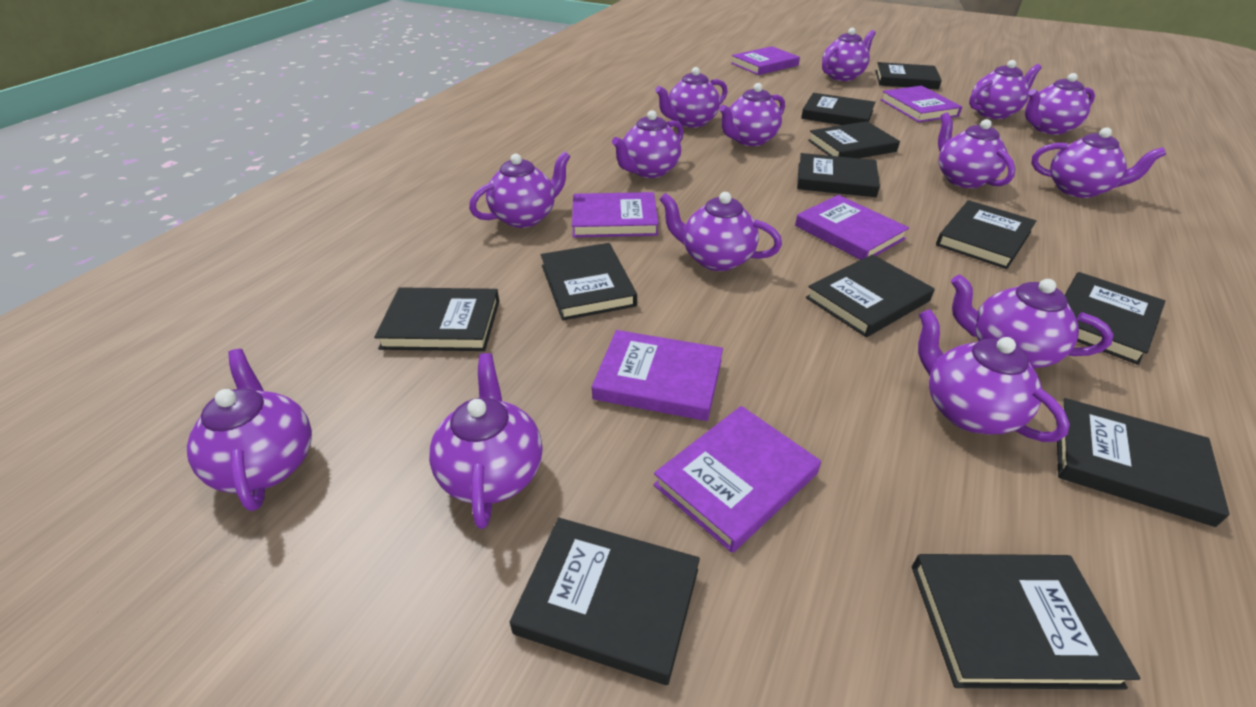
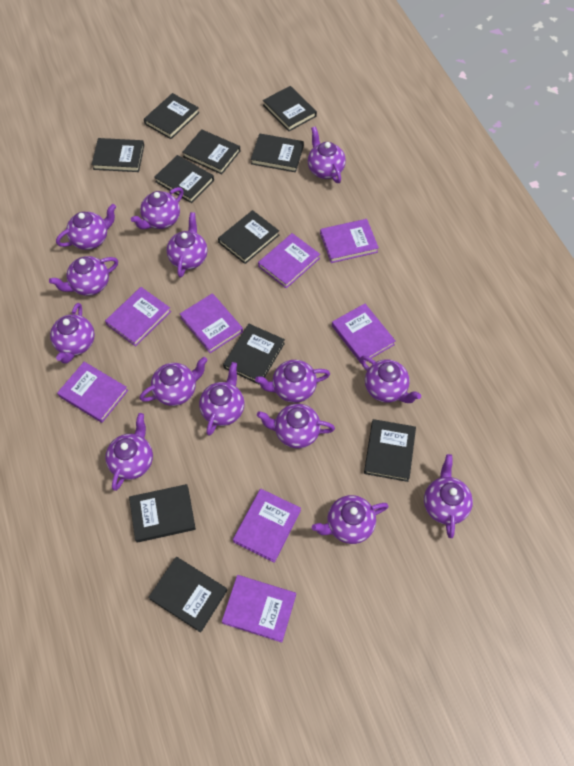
black book: [374,287,499,351] [510,518,700,685] [541,243,637,320] [797,153,880,197] [801,93,875,125] [806,254,935,337] [808,121,900,158] [876,62,942,90] [912,554,1141,690] [936,200,1036,269] [1056,398,1230,527] [1065,272,1165,365] = 12 -> [92,138,144,172] [129,484,196,543] [144,93,199,139] [148,557,227,633] [154,155,214,203] [182,129,240,174] [218,210,279,264] [223,324,285,385] [251,134,304,172] [263,86,317,131] [364,419,416,482] = 11
purple book: [572,192,659,238] [592,330,723,421] [653,406,821,553] [731,46,800,75] [795,195,909,260] [881,86,962,122] = 6 -> [57,362,128,423] [105,287,171,347] [180,293,243,353] [222,575,296,643] [233,489,301,563] [258,233,320,289] [320,219,379,263] [332,304,395,362] = 8

